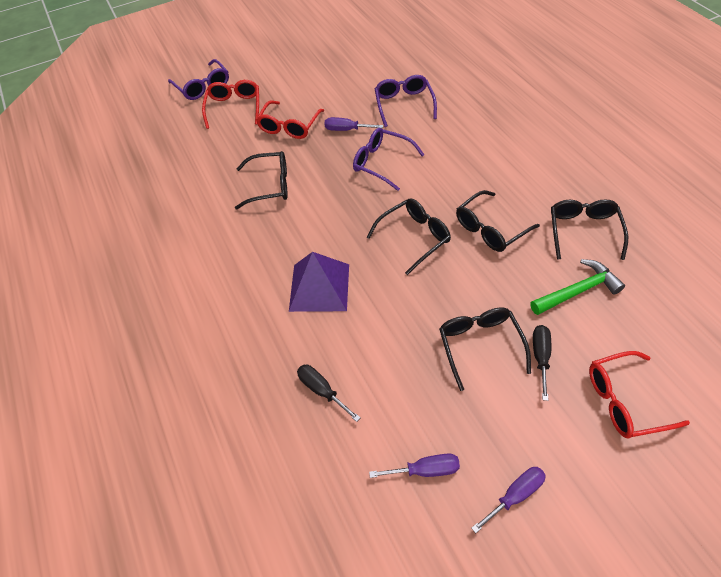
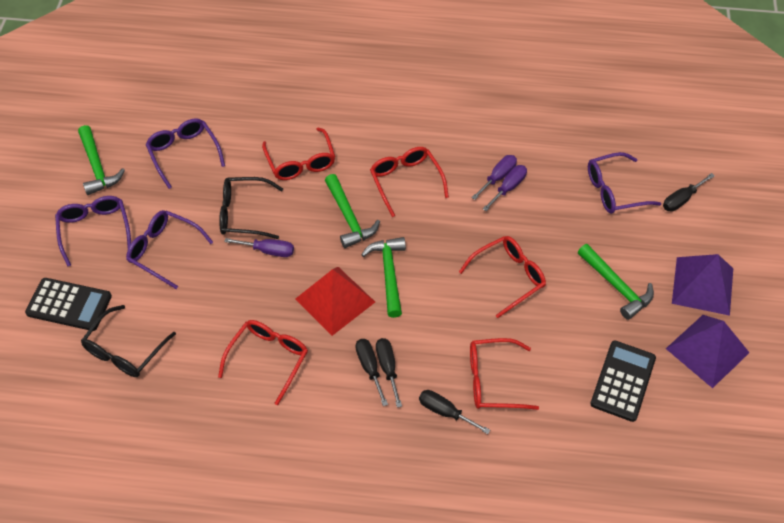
black calculator: none = 0 -> [25,278,112,331] [590,340,656,422] = 2
black glasses: [235,151,288,209] [366,198,451,275] [439,307,531,391] [456,190,540,252] [551,199,628,260] = 5 -> [81,305,176,377] [219,177,283,239] = 2
black screwdriver: [297,365,360,422] [533,325,551,401] = 2 -> [356,339,388,406] [376,338,402,408] [419,390,490,434] [663,173,715,212] = 4
green hammer: [530,259,625,315] = 1 -> [78,125,125,195] [325,174,380,248] [361,237,406,318] [578,244,654,320] = 4
purple glasses: [168,59,229,100] [353,128,424,191] [375,75,437,127] = 3 -> [55,196,131,267] [126,210,213,289] [145,118,225,189] [588,152,661,214] = 4
purple pyramid: [289,252,349,312] = 1 -> [666,315,750,388] [672,254,733,316] = 2
red glasses: [202,80,259,129] [256,101,324,139] [589,351,690,439] = 3 -> [218,320,308,405] [262,127,335,180] [370,147,449,217] [459,236,546,318] [470,338,539,410] = 5
red pyramid: none = 0 -> [295,267,375,336] = 1

